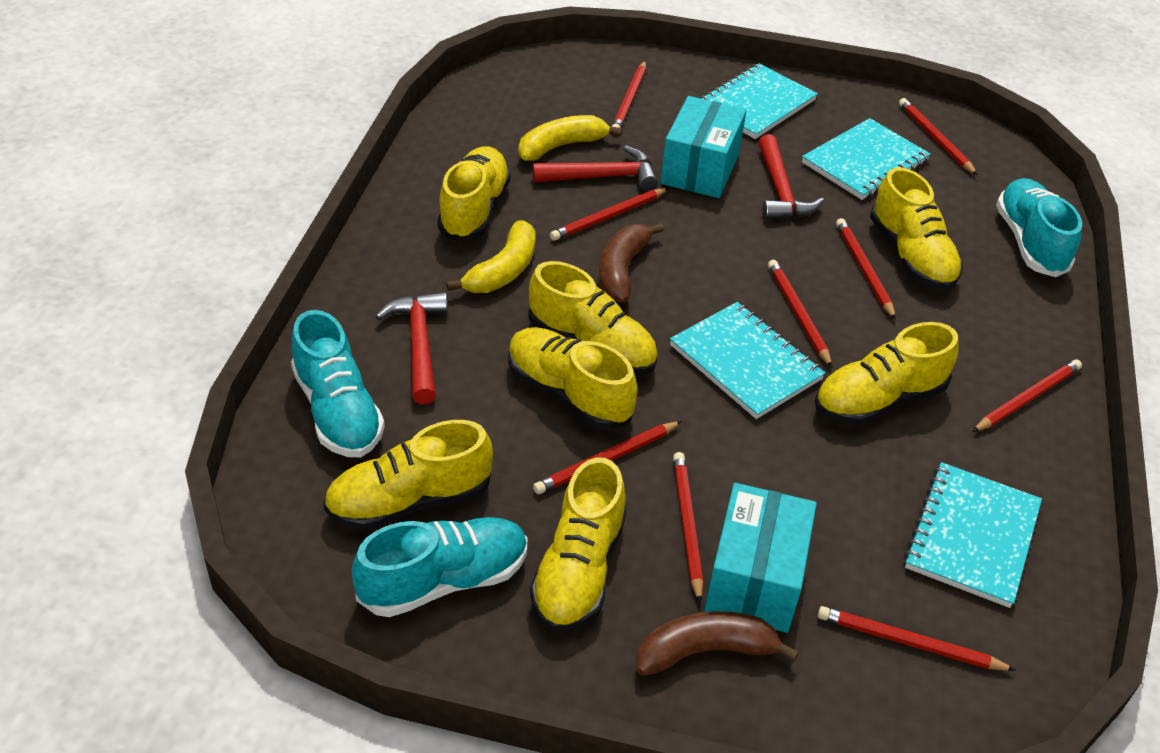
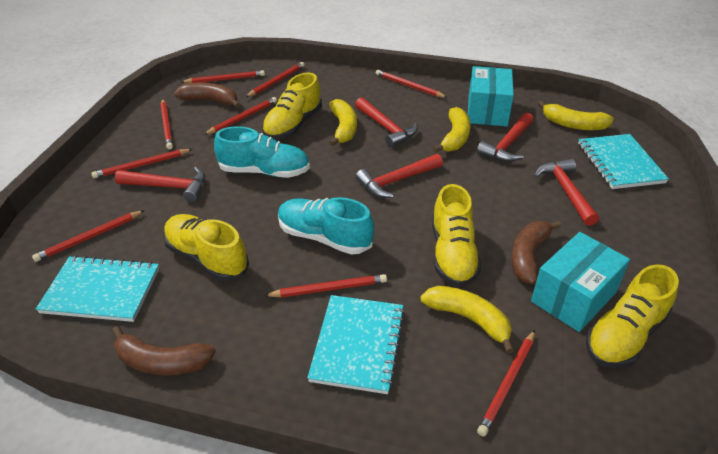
brown banana: [599,223,664,303] [636,611,799,676] = 2 -> [112,326,216,375] [174,82,240,108] [511,221,561,284] = 3
red hammer: [375,292,448,405] [532,146,658,191] [758,134,824,220] = 3 -> [115,167,205,202] [355,97,418,147] [355,154,443,198] [477,113,534,162] [534,159,599,226] = 5
turquoise notebook: [670,302,825,419] [700,63,818,139] [802,118,931,200] [904,462,1042,608] = 4 -> [36,255,159,322] [307,295,405,394] [578,134,669,189] = 3
turquoise shoe: [291,310,385,457] [352,517,528,617] [996,178,1082,277] = 3 -> [214,127,310,178] [278,197,374,255] = 2
yellow banana: [446,220,536,293] [519,115,622,161] = 2 -> [329,99,357,146] [420,286,514,354] [433,107,471,153] [538,101,614,130] = 4
yellow shoe: [323,420,493,530] [437,146,511,242] [508,327,637,430] [528,261,658,375] [530,457,627,632] [815,322,958,425] [870,167,963,290] = 7 -> [163,214,249,281] [262,72,322,140] [432,184,481,287] [586,264,679,368] = 4

